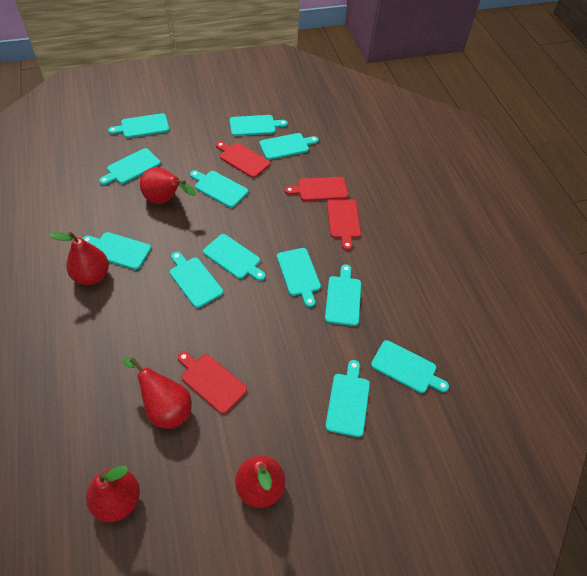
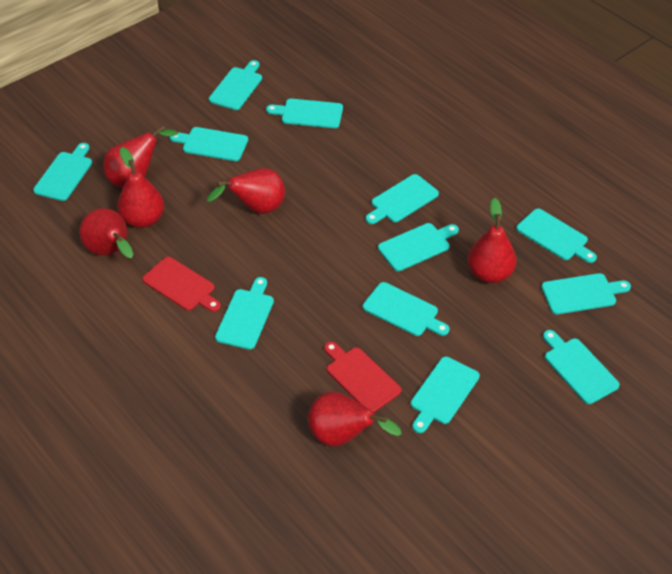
red cutting board: [178,352,247,414] [216,141,270,178] [285,177,348,201] [327,199,361,251] = 4 -> [142,257,221,312] [324,342,401,413] = 2
red pear: [49,232,109,285] [86,466,140,522] [123,357,192,429] [140,167,196,204] [235,455,286,508] = 5 -> [79,208,133,258] [103,125,178,188] [117,147,164,228] [207,168,285,214] [308,392,402,446] [468,198,517,283] = 6

